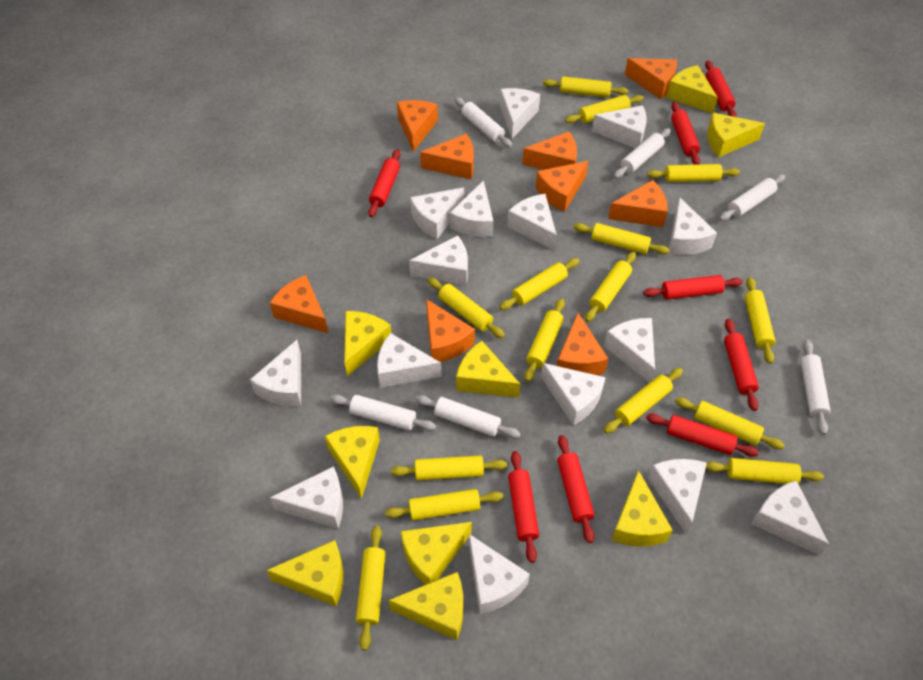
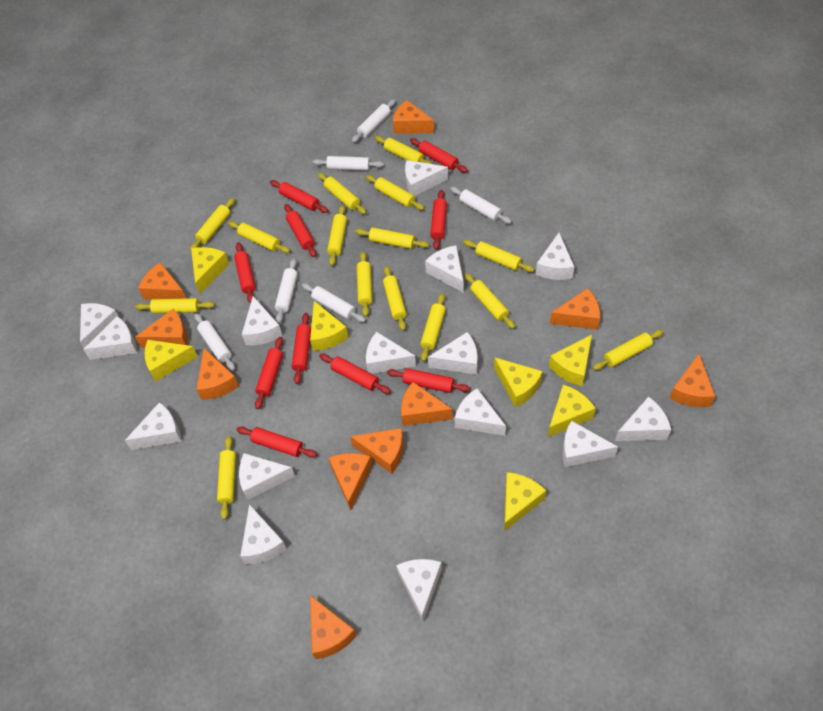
orange cheese: [270,275,328,333] [397,100,438,152] [420,133,474,179] [426,299,475,362] [522,132,577,170] [536,161,588,212] [557,313,608,375] [608,180,668,227] [625,58,677,99] = 9 -> [135,309,188,348] [138,262,186,300] [196,348,239,400] [310,595,357,659] [329,453,372,510] [350,428,403,474] [393,100,434,134] [401,382,453,426] [550,288,600,330] [669,354,715,407] = 10
red rolling pin: [368,149,400,217] [508,451,539,563] [557,435,594,543] [643,275,743,300] [646,413,759,457] [671,102,700,165] [705,61,736,117] [724,319,759,411] = 8 -> [234,242,256,303] [237,426,317,458] [255,337,283,409] [270,180,329,213] [284,204,317,257] [292,313,311,384] [319,354,391,394] [387,368,470,393] [410,138,468,173] [430,190,447,250] = 10
yellow cheese: [266,540,343,606] [325,426,380,499] [344,311,392,376] [388,572,463,640] [401,522,472,585] [456,341,520,398] [611,470,673,546] [666,65,718,113] [707,113,765,157] = 9 -> [145,340,198,381] [191,247,229,294] [310,301,349,351] [494,357,543,407] [504,472,546,531] [548,385,596,437] [549,335,592,386] = 7

